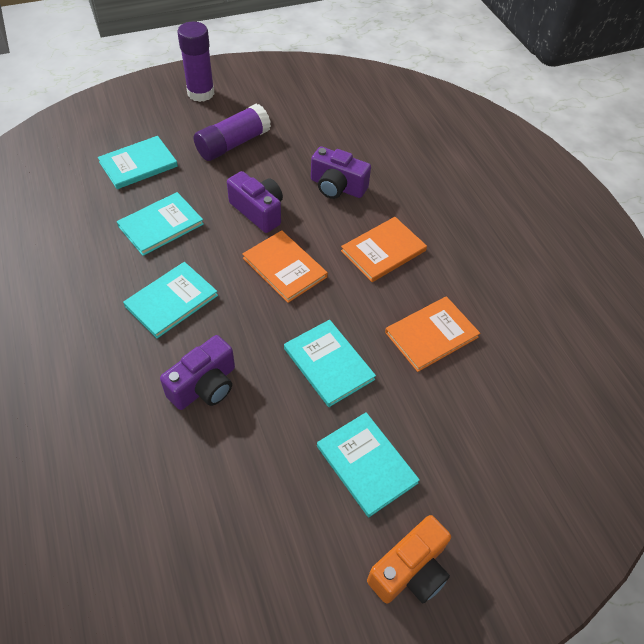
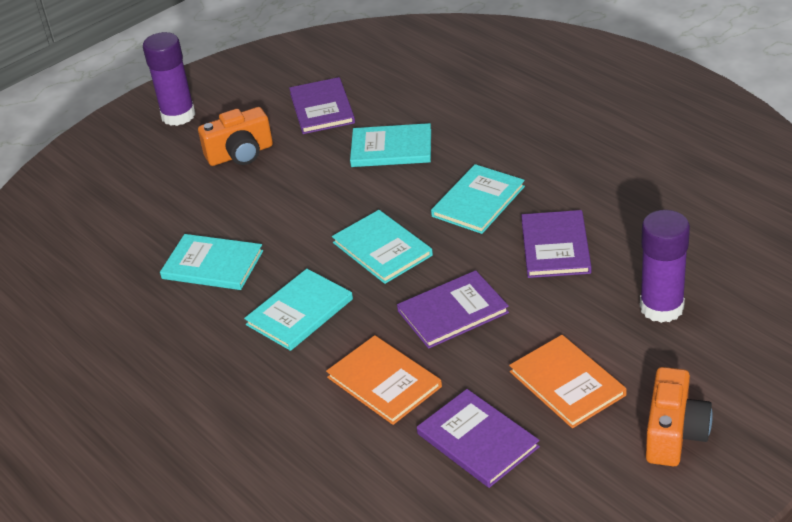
orange book: [242,230,328,303] [341,217,427,282] [385,296,480,372] = 3 -> [326,335,442,425] [509,335,627,428] = 2
orange camera: [367,515,451,603] = 1 -> [198,107,273,166] [646,367,713,466] = 2
purple book: none = 0 -> [289,77,355,134] [397,270,509,349] [417,389,540,488] [521,210,591,278] = 4
purple camera: [160,335,235,410] [227,171,283,233] [311,147,371,199] = 3 -> none = 0

